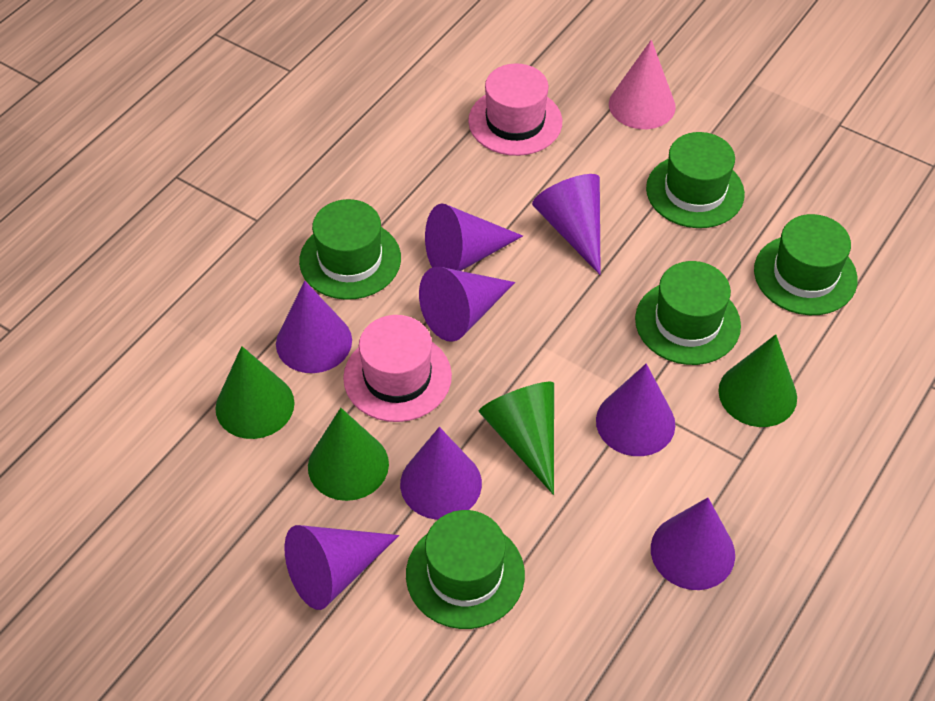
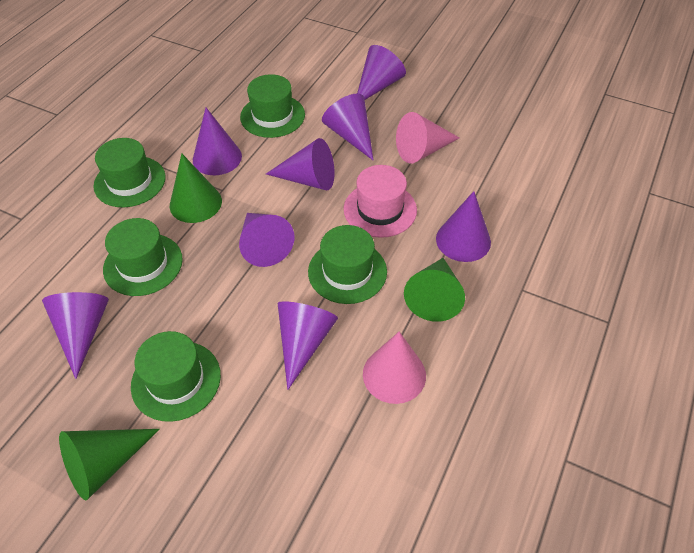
green cone: [215,346,294,439] [308,408,389,501] [479,382,554,495] [718,334,797,427] = 4 -> [59,429,160,500] [170,153,222,223] [404,258,465,322] = 3
pink cone: [609,40,676,129] = 1 -> [363,332,426,404] [396,112,459,163] = 2
pink hat: [343,315,452,422] [468,64,562,156] = 2 -> [344,165,417,238] = 1

